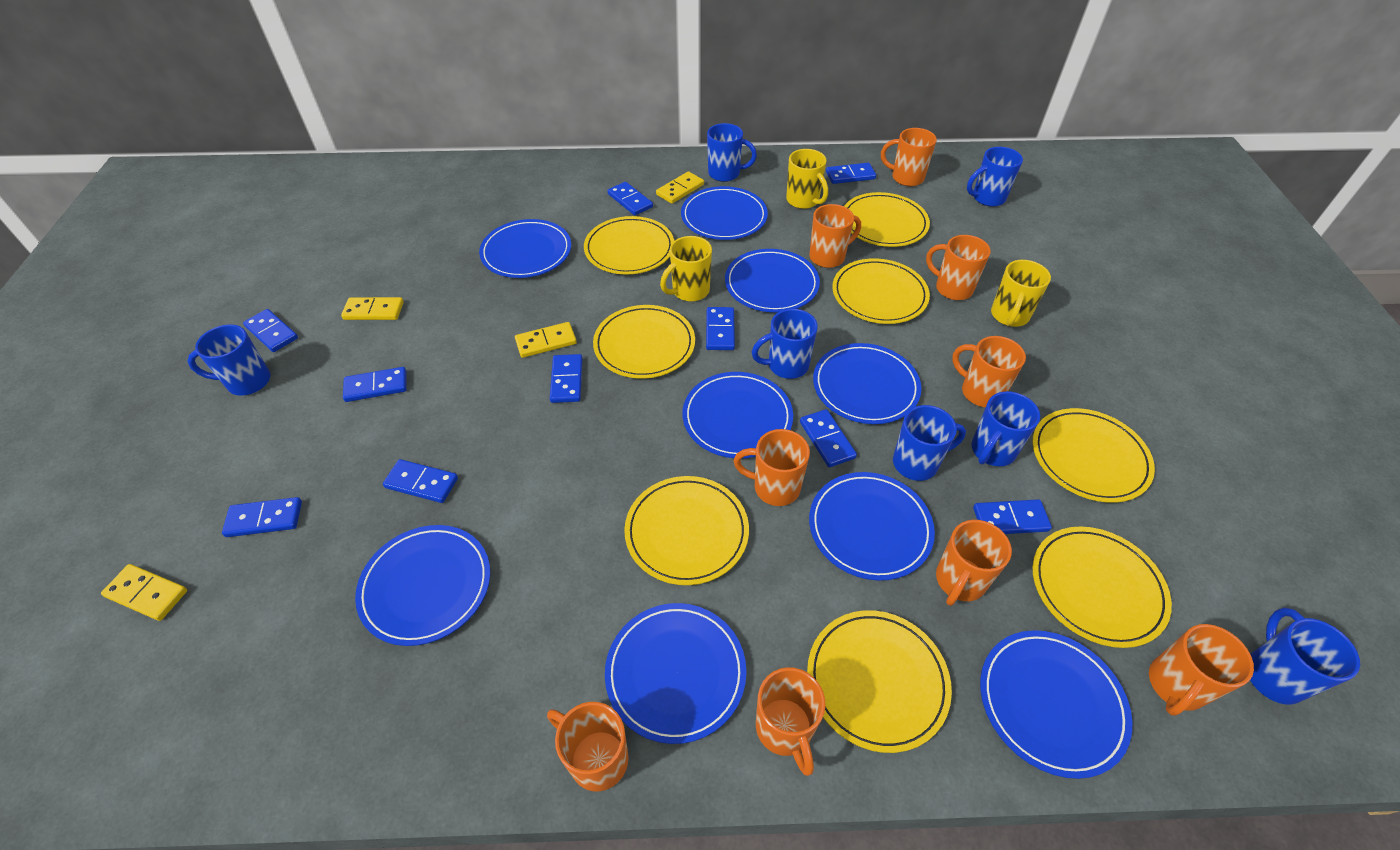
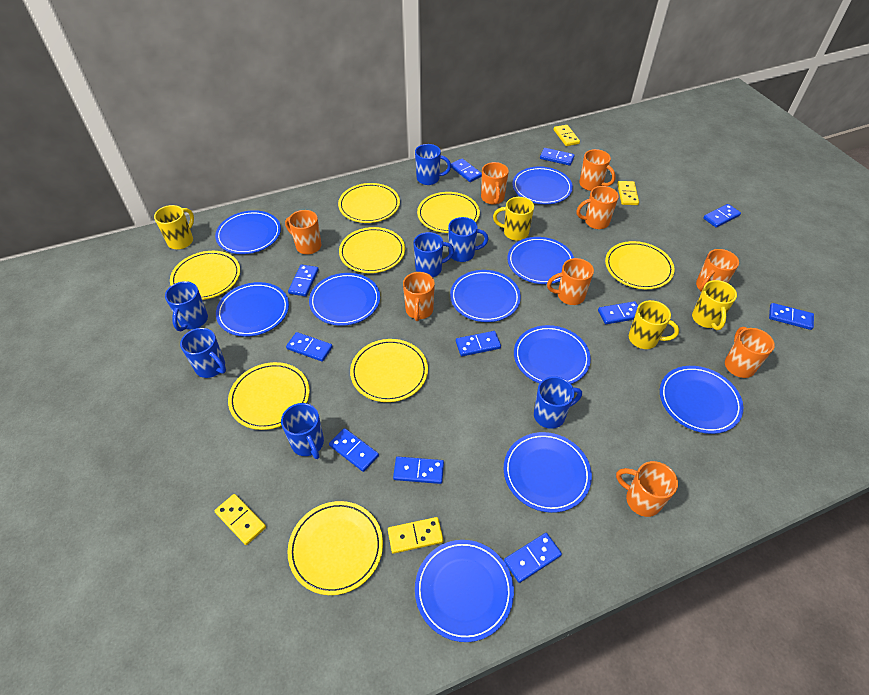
blue domino: [222,497,302,537] [243,309,298,352] [343,367,407,402] [383,459,458,503] [550,354,583,403] [607,182,653,215] [706,307,735,350] [800,409,857,467] [826,163,876,184] [973,499,1052,534] = 10 -> [286,332,333,362] [288,264,319,296] [329,428,379,472] [393,457,444,484] [451,158,482,182] [456,331,501,356] [504,533,562,583] [540,148,575,166] [598,301,638,324] [703,204,741,228] [769,303,814,330] = 11
blue plate: [355,525,490,646] [479,219,571,278] [605,603,746,744] [681,186,768,240] [683,372,793,458] [725,249,820,312] [809,472,935,581] [813,343,921,424] [980,630,1133,779] = 9 -> [215,210,281,254] [216,282,289,337] [309,273,380,326] [415,540,514,642] [450,270,521,322] [504,432,592,513] [507,237,574,284] [512,166,573,204] [514,325,591,384] [660,366,743,434] = 10
yellow mug: [660,236,712,302] [786,149,828,209] [991,260,1051,327] = 3 -> [154,205,194,250] [493,197,534,241] [629,300,679,349] [692,280,737,330] = 4

